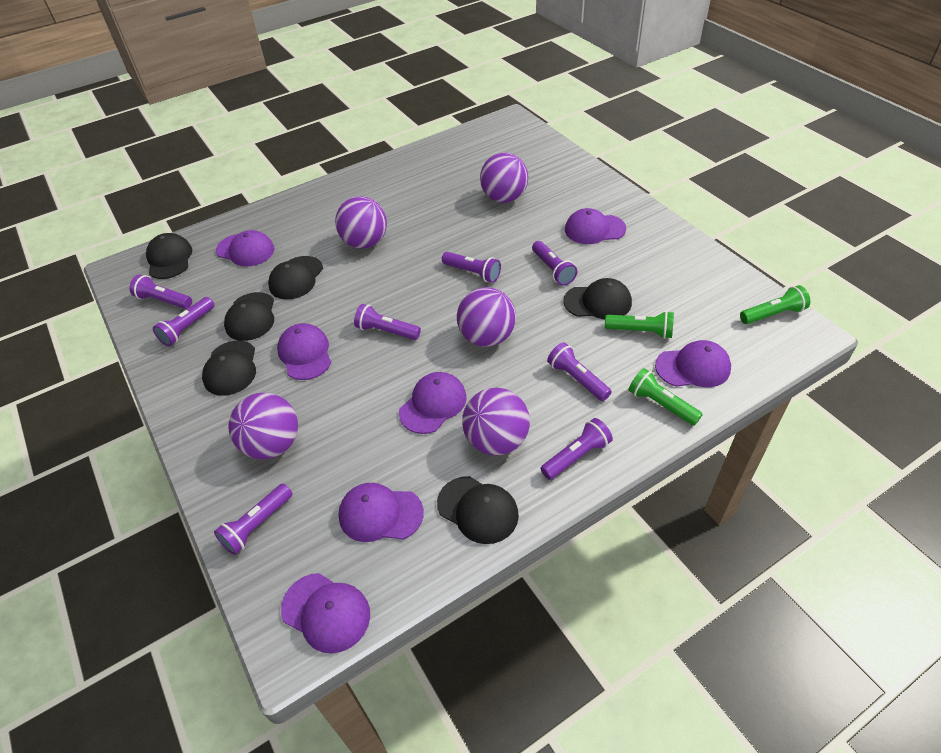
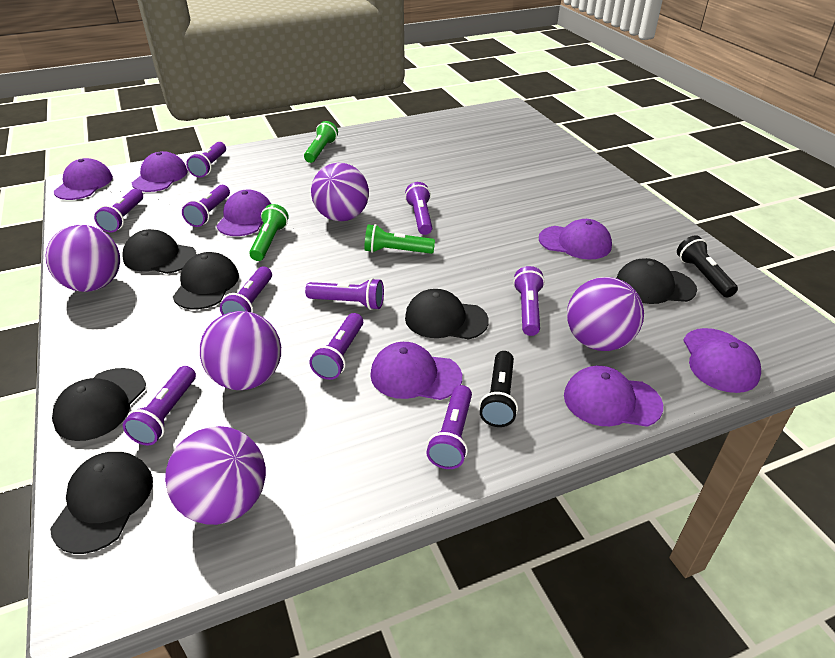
black flashlight: none = 0 -> [479,351,518,427] [677,235,738,297] = 2
purple flashlight: [129,274,192,309] [153,297,214,346] [214,484,292,555] [354,304,421,340] [442,252,501,283] [532,241,577,285] [540,418,613,480] [547,342,612,401] = 8 -> [94,189,143,233] [123,366,196,446] [182,185,230,227] [186,142,226,178] [220,267,272,315] [305,278,384,310] [309,313,363,380] [405,182,432,235] [426,385,472,469] [513,266,545,336] = 10

